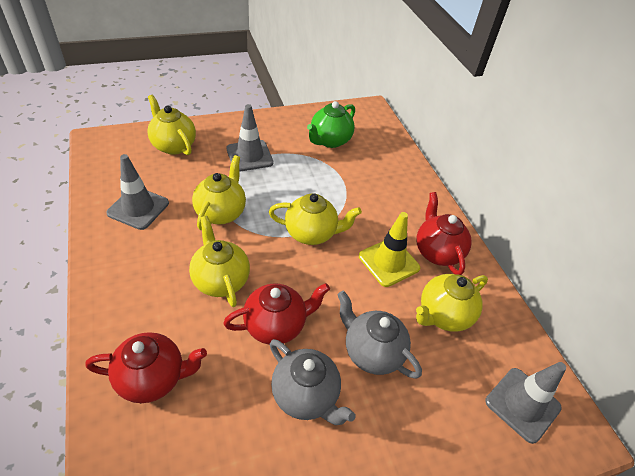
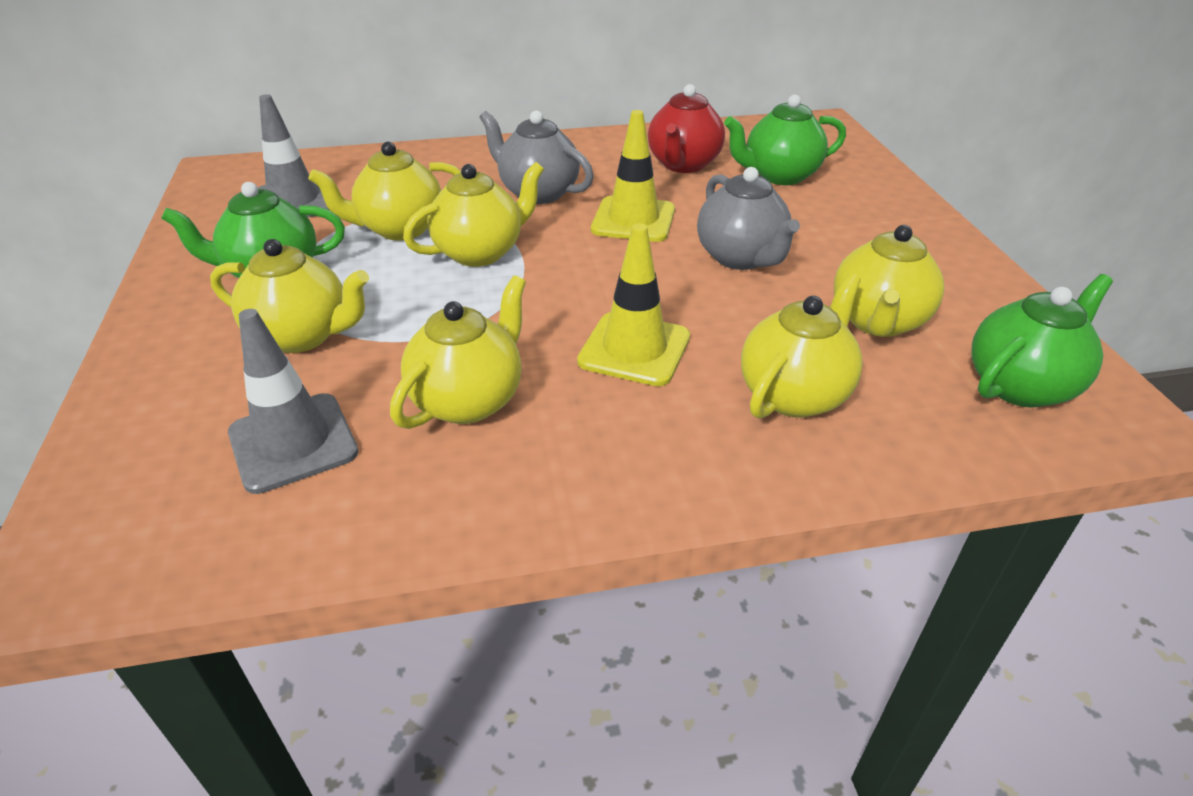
green teapot: [307,101,355,148] = 1 -> [161,182,345,278] [724,95,846,185] [971,274,1113,407] = 3
grey traffic cone: [106,154,169,230] [227,104,274,172] [485,362,566,444] = 3 -> [228,309,359,494] [258,94,329,217] = 2
red teapot: [85,332,207,403] [223,283,330,345] [416,192,472,275] = 3 -> [648,84,725,173] = 1
yellow teapot: [147,95,196,155] [189,216,250,307] [192,155,246,230] [269,193,362,245] [416,274,488,332] = 5 -> [210,239,369,353] [308,142,461,240] [390,275,526,429] [403,162,544,267] [741,273,863,419] [834,225,944,337] = 6
yellow traffic cone: [359,212,420,287] = 1 -> [577,223,690,386] [591,110,675,242] = 2

